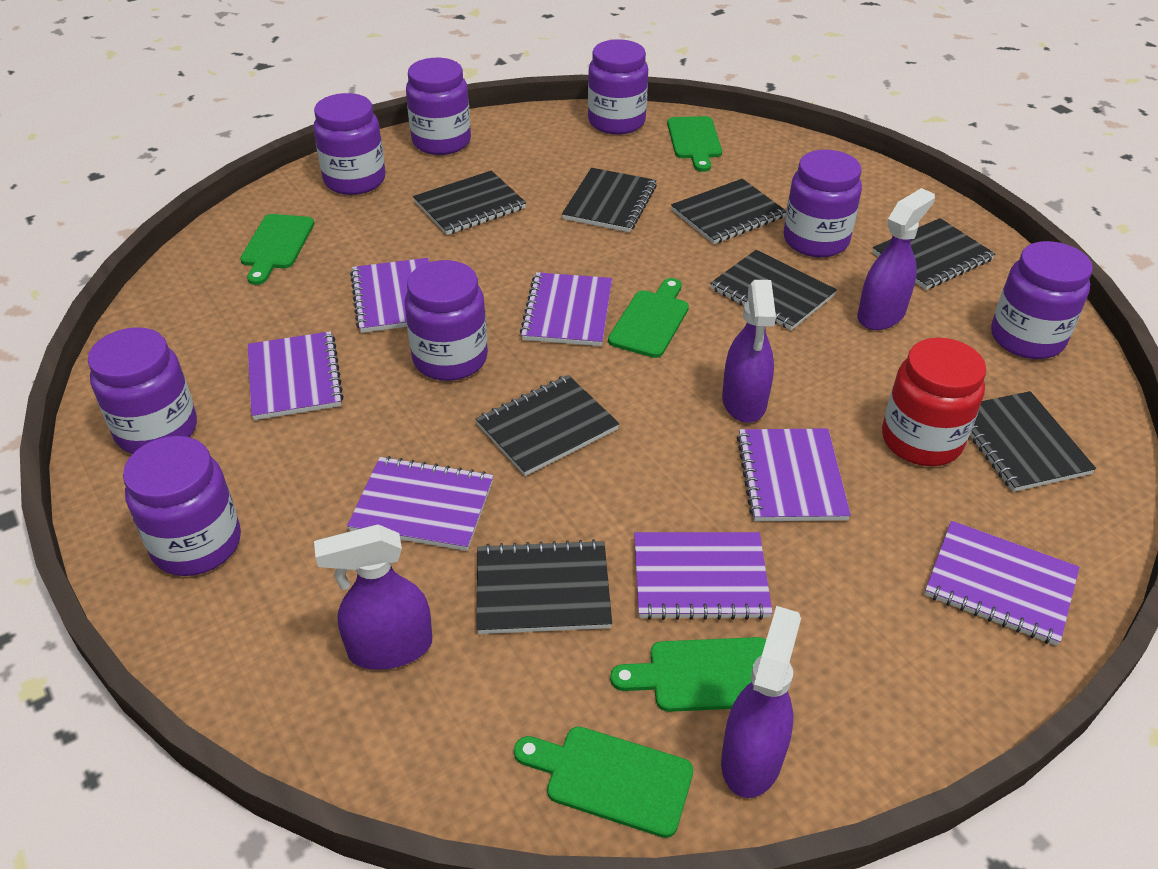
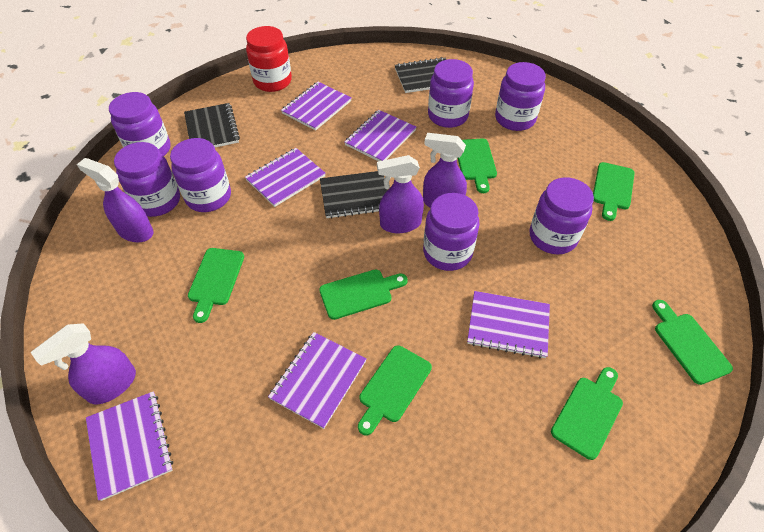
black notebook: [413,171,526,235] [476,375,619,476] [476,539,612,634] [562,168,657,232] [671,179,786,244] [710,250,837,330] [873,218,995,290] [970,391,1096,492] = 8 -> [184,103,240,147] [320,171,388,219] [395,57,447,93] = 3
green cutting board: [240,214,314,285] [514,727,693,838] [608,278,689,358] [610,637,766,712] [667,116,722,172] = 5 -> [188,248,244,323] [319,269,408,320] [358,345,432,435] [458,138,497,193] [551,367,623,460] [593,162,635,221] [652,300,733,385] = 7
purple jar: [88,327,197,454] [123,436,241,576] [313,93,385,195] [405,260,488,381] [406,58,471,155] [588,39,648,135] [784,150,862,257] [991,241,1093,359] = 8 -> [109,92,171,156] [114,142,180,217] [170,138,231,212] [423,193,480,271] [428,59,474,128] [495,62,546,131] [530,177,594,254] = 7
purple notebook: [248,331,344,420] [347,456,493,551] [350,258,429,333] [520,272,612,346] [634,532,773,620] [737,428,851,521] [925,521,1080,646] = 7 -> [86,391,173,501] [245,148,326,207] [268,332,367,429] [281,82,352,131] [345,110,416,161] [467,291,550,359] = 6

